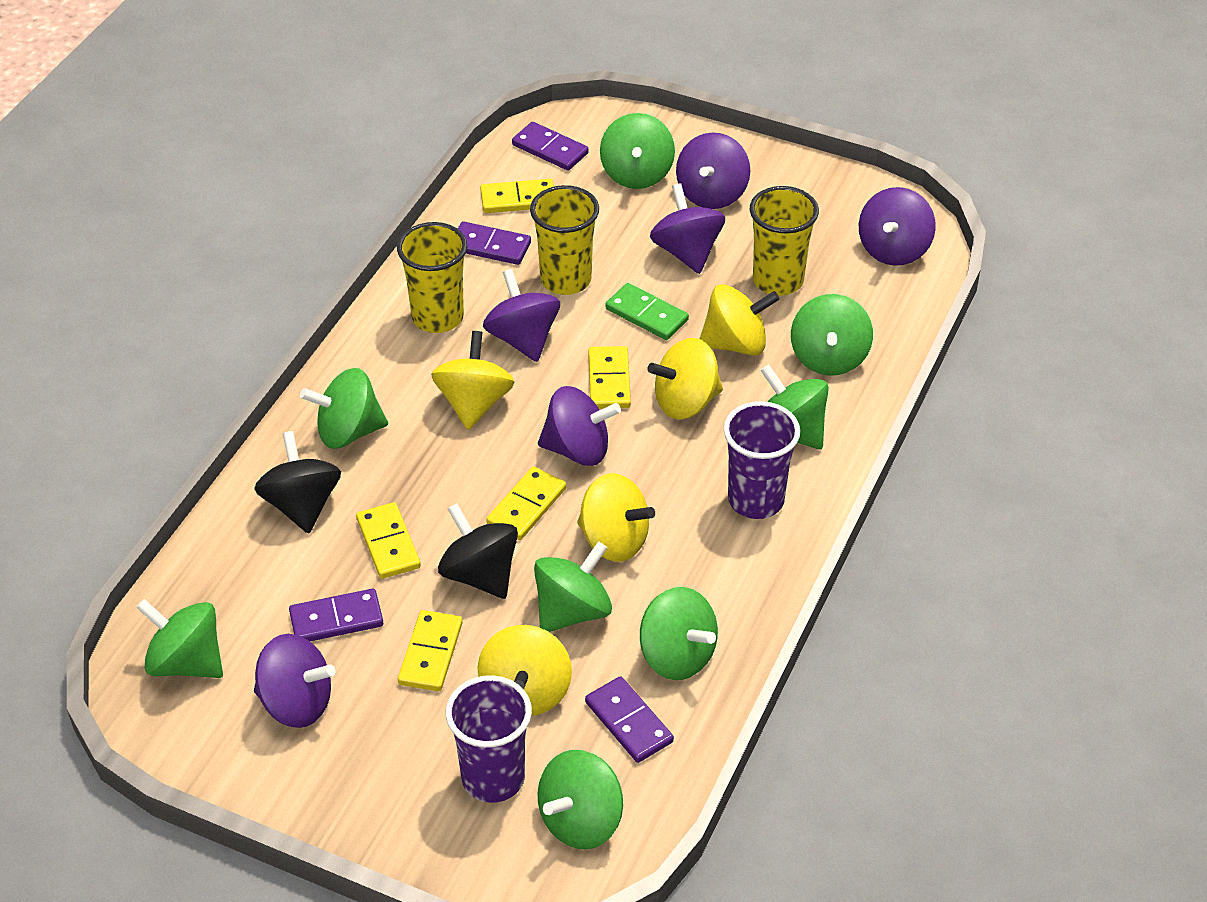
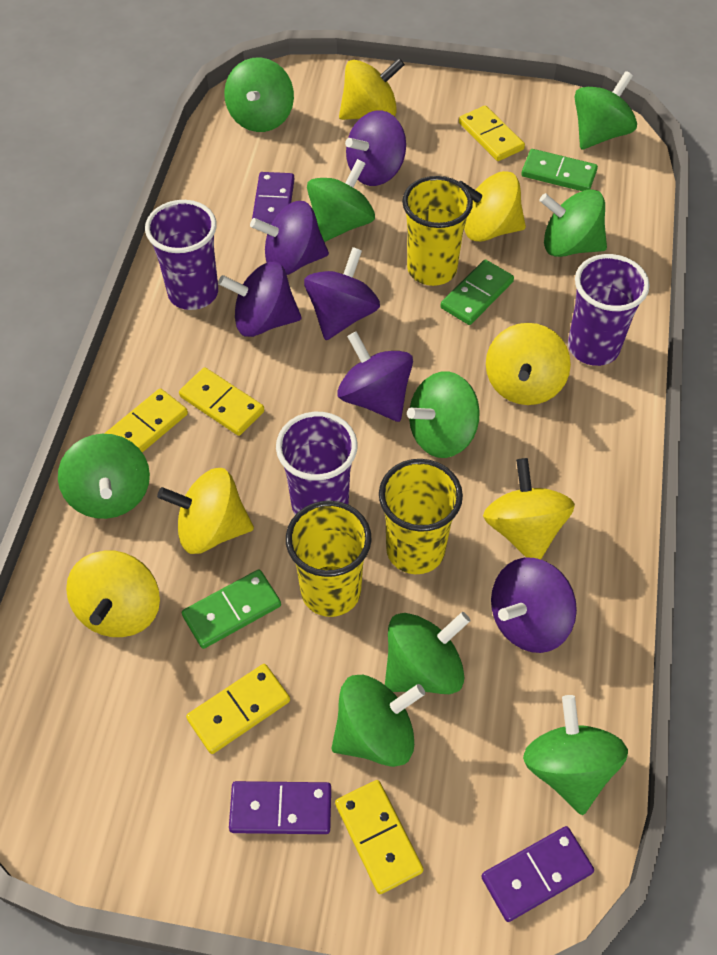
black spinning top: [254,431,341,534] [438,503,518,599] = 2 -> none = 0
green domino: [606,283,689,340] = 1 -> [182,569,281,649] [441,260,514,325] [521,149,598,191] = 3
green spinning top: [136,599,223,678] [300,368,388,449] [534,541,612,632] [538,750,623,849] [600,113,675,189] [640,587,718,680] [760,364,829,449] [791,294,873,375] = 8 -> [58,434,150,519] [224,57,294,132] [307,159,375,242] [331,675,425,767] [385,612,471,694] [407,371,480,458] [523,695,628,815] [539,189,607,257] [575,71,637,150] = 9
purple cup: [446,675,532,803] [723,401,800,519] = 2 -> [145,200,218,310] [276,412,358,515] [568,254,650,366] = 3
purple domino: [289,589,383,641] [458,221,531,265] [512,122,589,171] [585,676,674,763] = 4 -> [229,781,331,834] [252,172,294,225] [481,826,594,922] = 3
yellow spinning top: [431,331,514,430] [478,625,572,716] [577,473,655,562] [648,338,723,419] [700,284,779,356] = 5 -> [66,550,160,637] [157,468,254,554] [339,58,405,120] [459,171,526,242] [483,458,575,560] [486,323,571,405] = 6

